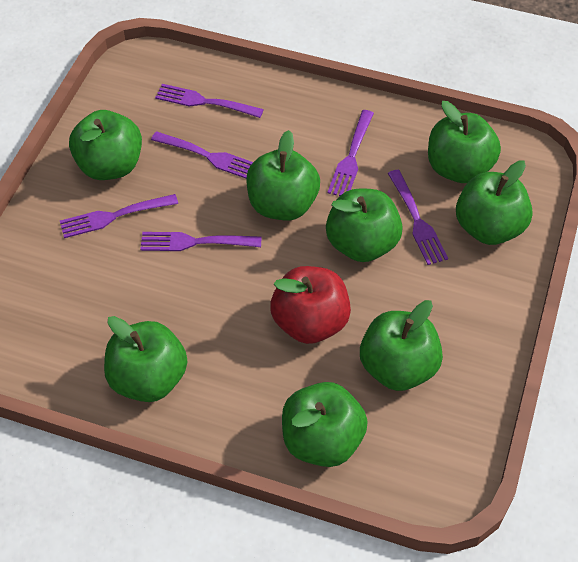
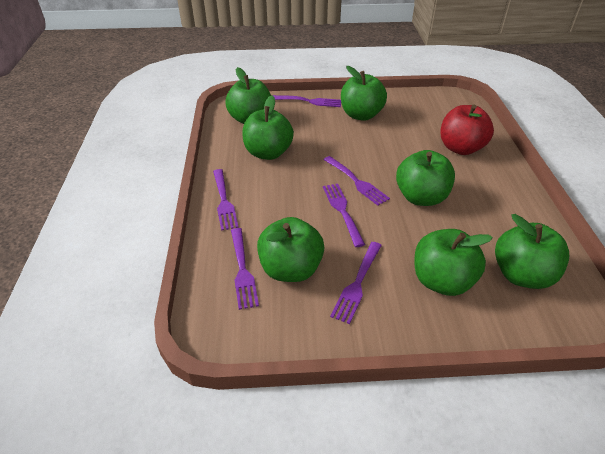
green apple: [69,110,142,180] [104,316,187,402] [246,130,320,221] [282,382,368,467] [326,189,403,262] [360,300,443,391] [428,101,501,183] [456,160,533,245] = 8 -> [225,67,271,124] [243,96,294,160] [257,217,324,282] [341,66,387,121] [396,150,455,206] [415,229,493,296] [495,214,569,289] = 7

